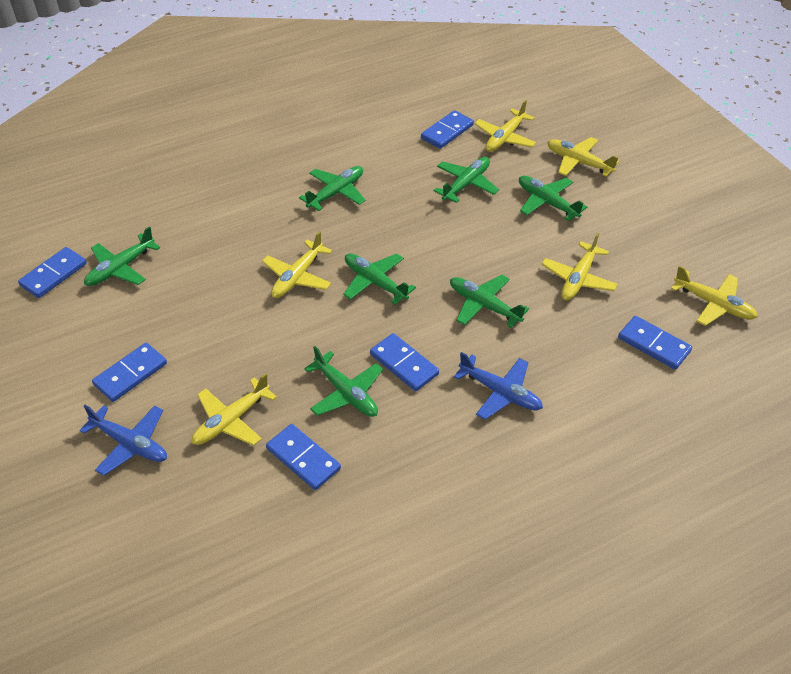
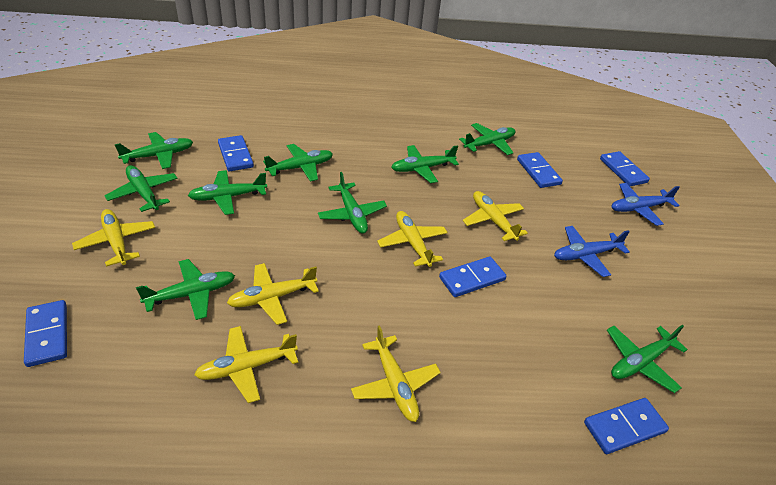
green plane: [84,226,160,286] [299,166,366,211] [304,346,383,417] [343,254,416,305] [433,157,499,203] [450,275,529,328] [519,176,587,221] = 7 -> [104,165,178,212] [115,132,193,169] [136,259,235,320] [188,170,267,215] [263,144,333,182] [318,172,387,234] [391,145,459,183] [459,123,515,155] [607,325,688,393] = 9

